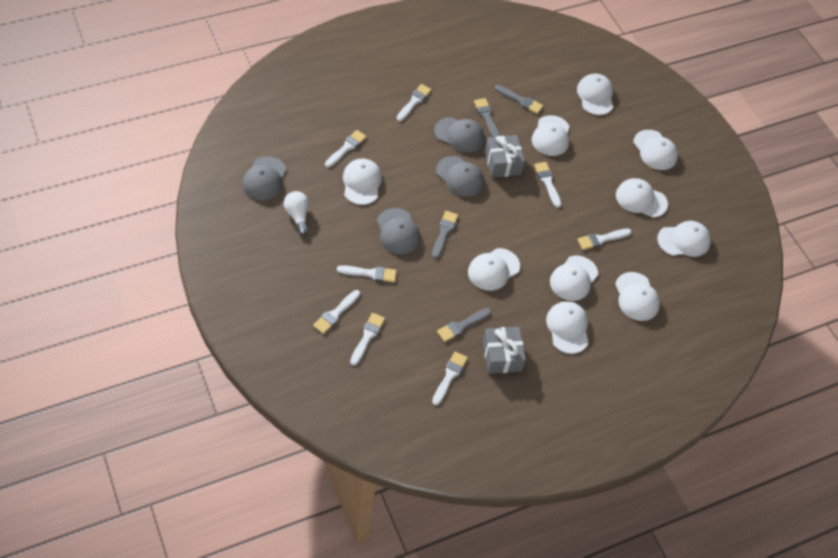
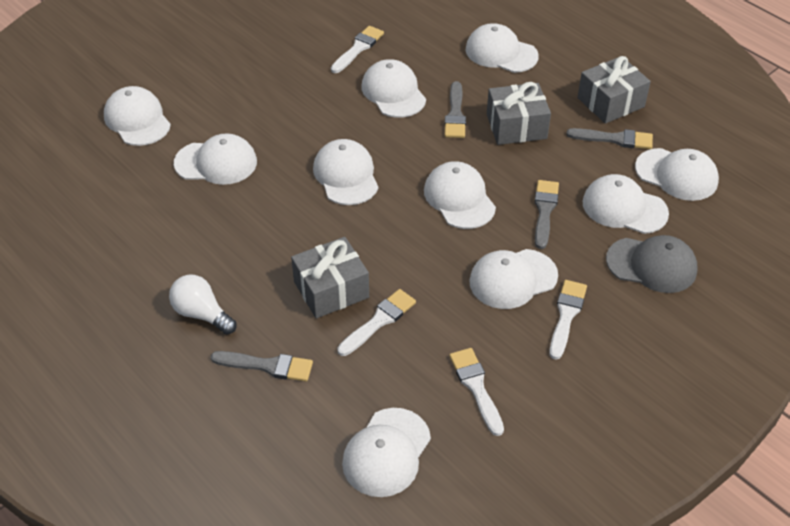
grey cap: [243,156,286,200] [377,208,420,254] [434,117,484,153] [436,156,484,197] = 4 -> [606,235,698,293] = 1
grey gift: [483,327,526,374] [485,135,525,178] = 2 -> [291,237,369,319] [487,82,551,145] [577,56,651,124] = 3
white brush: [313,290,360,334] [325,130,367,168] [337,265,397,282] [350,313,385,366] [396,84,432,121] [432,351,468,406] [534,162,561,208] [577,228,632,250] = 8 -> [331,26,384,73] [337,289,416,356] [449,348,504,436] [549,280,587,360] = 4

